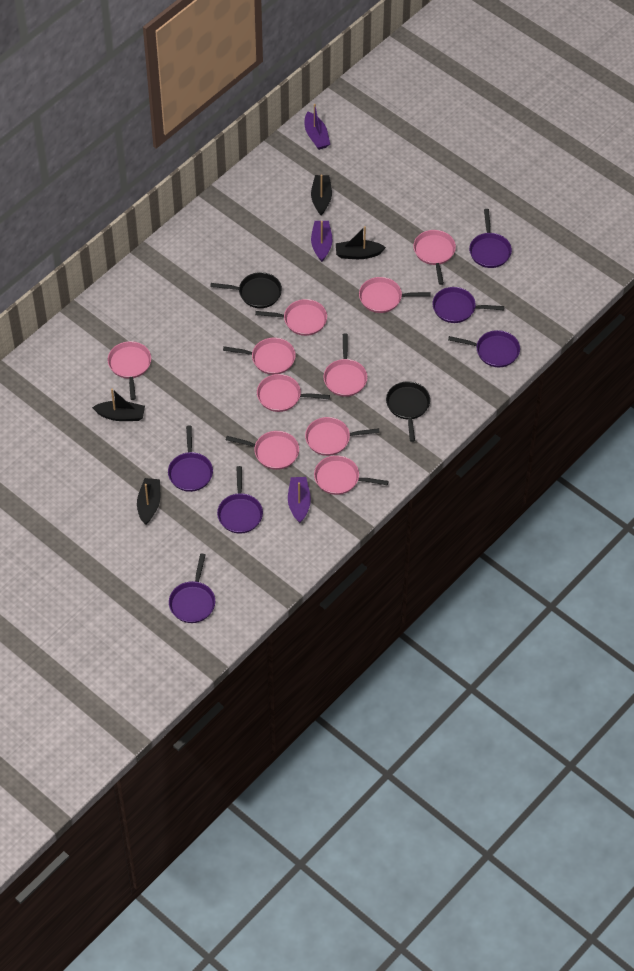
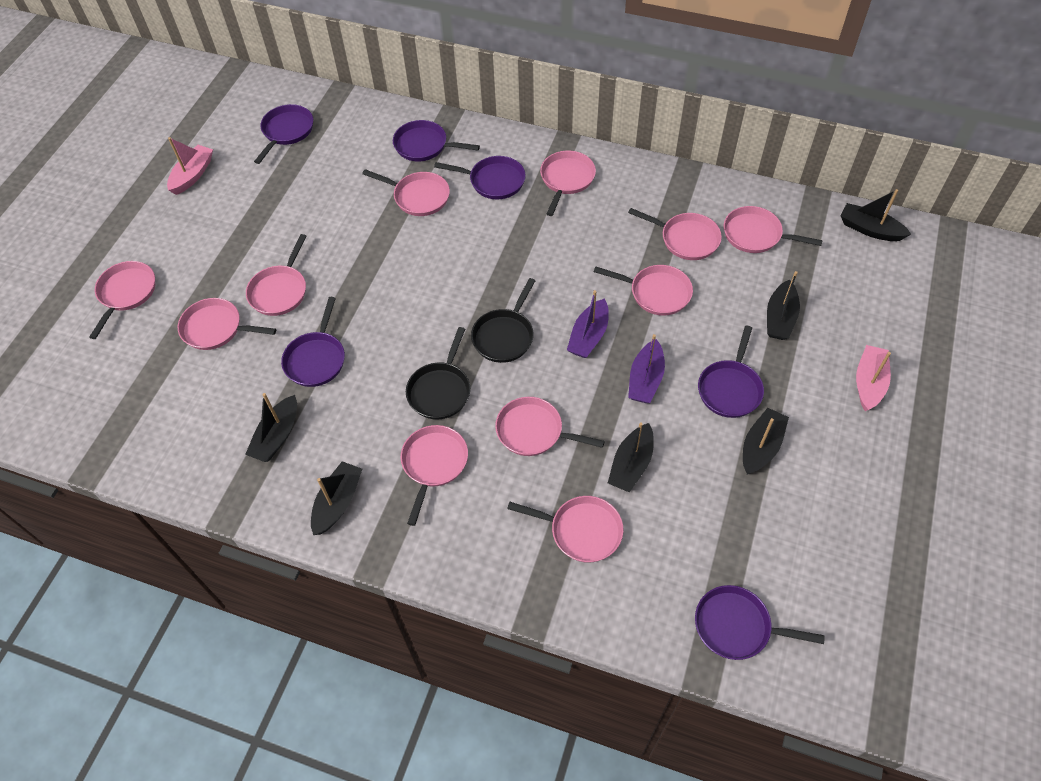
black boat: [92,388,145,421] [137,478,160,525] [311,174,332,215] [336,226,386,259] = 4 -> [245,393,297,462] [311,461,362,535] [608,422,654,492] [743,408,789,475] [767,271,800,340] [841,189,911,241] = 6
pink boat: none = 0 -> [167,137,213,195] [856,345,891,411] = 2
pink pan: [108,341,151,400] [223,338,296,375] [226,431,299,470] [255,299,327,336] [257,374,330,412] [305,417,380,456] [314,455,389,495] [323,333,367,397] [359,277,431,313] [413,230,456,285] = 10 -> [89,261,155,339] [178,298,276,350] [246,234,307,316] [362,169,450,216] [401,425,468,526] [495,397,605,456] [507,496,623,563] [540,151,596,216] [594,265,693,316] [628,208,722,260] [724,206,823,253] = 11
purple boat: [288,477,311,523] [305,104,330,150] [311,221,332,262] = 3 -> [567,290,609,358] [628,334,665,403] = 2

